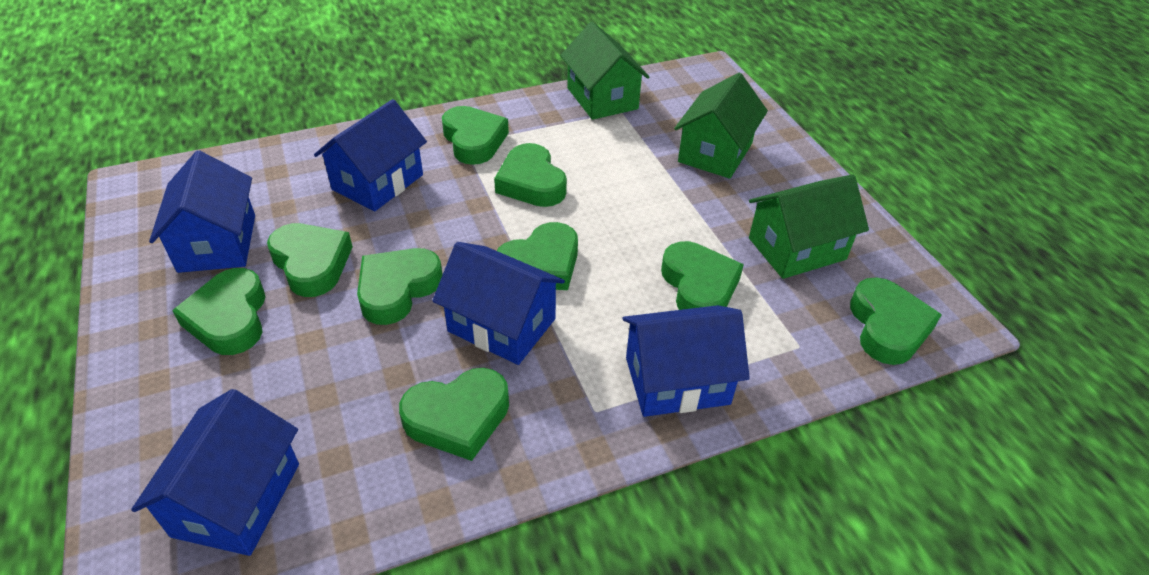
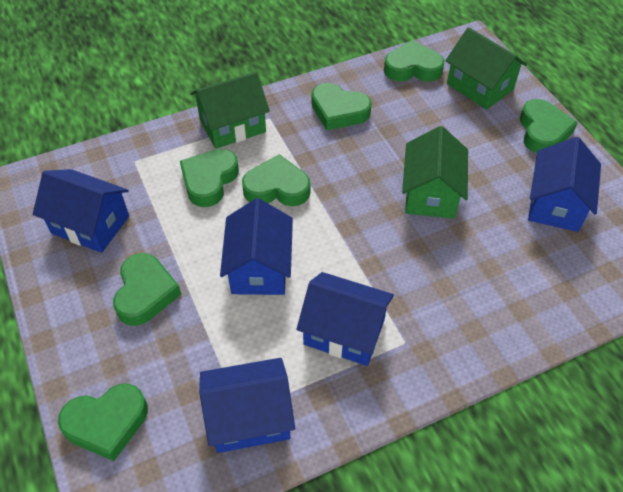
green heart: [172,268,266,355] [267,223,353,297] [357,248,443,325] [399,368,509,461] [442,106,509,165] [494,143,567,207] [497,222,578,290] [661,241,744,310] [850,277,942,365] = 9 -> [58,383,148,461] [113,253,181,326] [180,149,239,207] [242,154,310,206] [312,83,372,130] [384,40,444,82] [520,99,578,153] = 7

